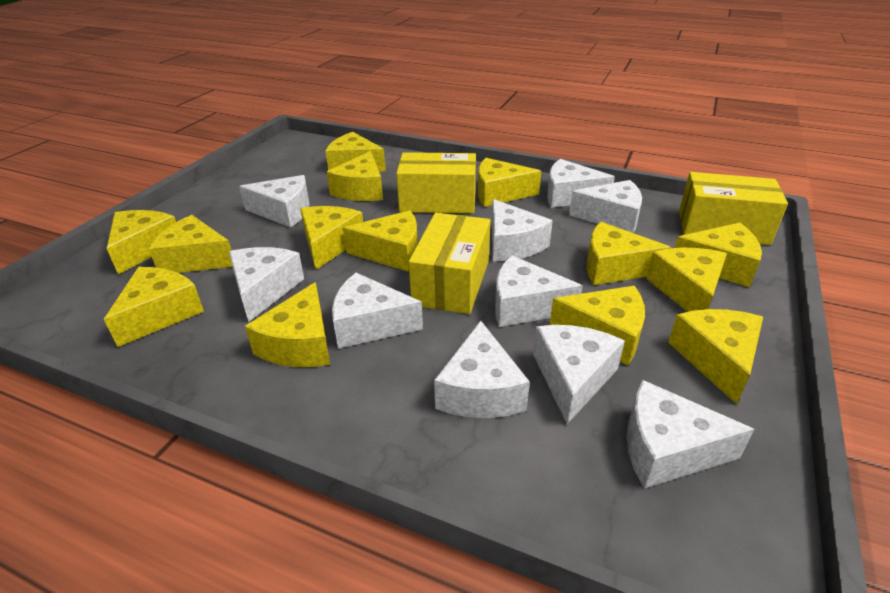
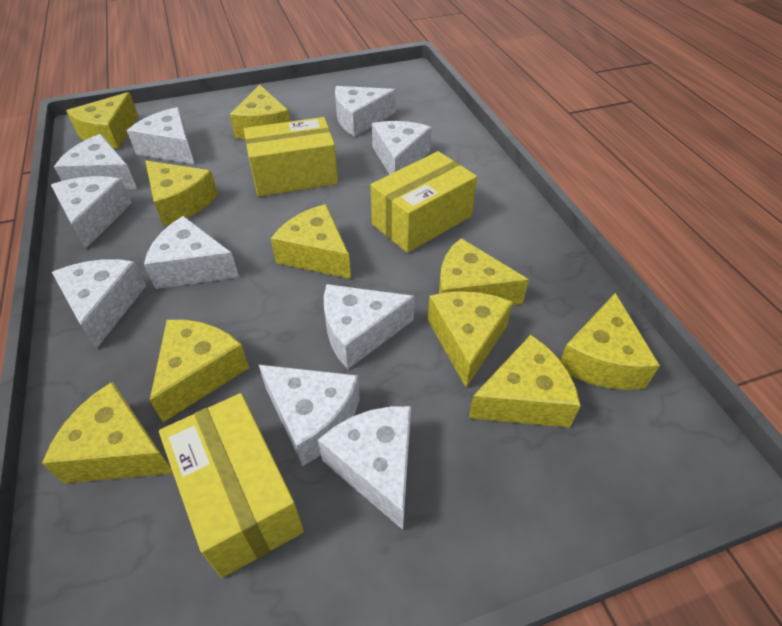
yellow cheese: [104,267,204,347] [106,210,176,274] [149,215,233,273] [245,282,330,367] [300,206,363,270] [325,132,386,172] [327,151,383,201] [343,210,418,272] [478,158,541,207] [550,286,645,365] [586,222,671,285] [646,248,727,312] [668,309,763,404] [675,223,762,288] = 14 -> [42,382,173,483] [66,92,138,149] [145,161,218,226] [149,320,249,422] [229,85,290,139] [271,204,351,279] [428,291,513,388] [439,238,529,305] [469,335,581,428] [560,293,660,390] = 10

